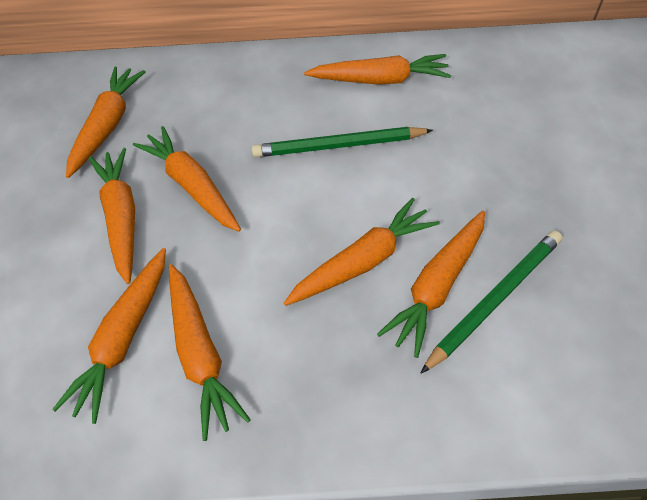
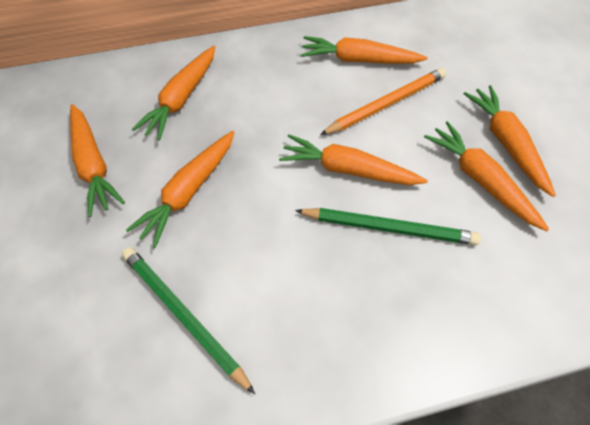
orange carrot: [52,248,166,424] [66,67,145,178] [89,148,135,284] [133,126,241,232] [169,264,251,441] [284,198,440,306] [304,54,451,85] [377,211,485,358] = 8 -> [70,104,125,217] [126,131,235,248] [132,46,215,140] [279,134,428,185] [301,36,428,64] [424,121,549,231] [464,85,556,197] = 7
orange pencil: none = 0 -> [320,68,446,135] = 1

